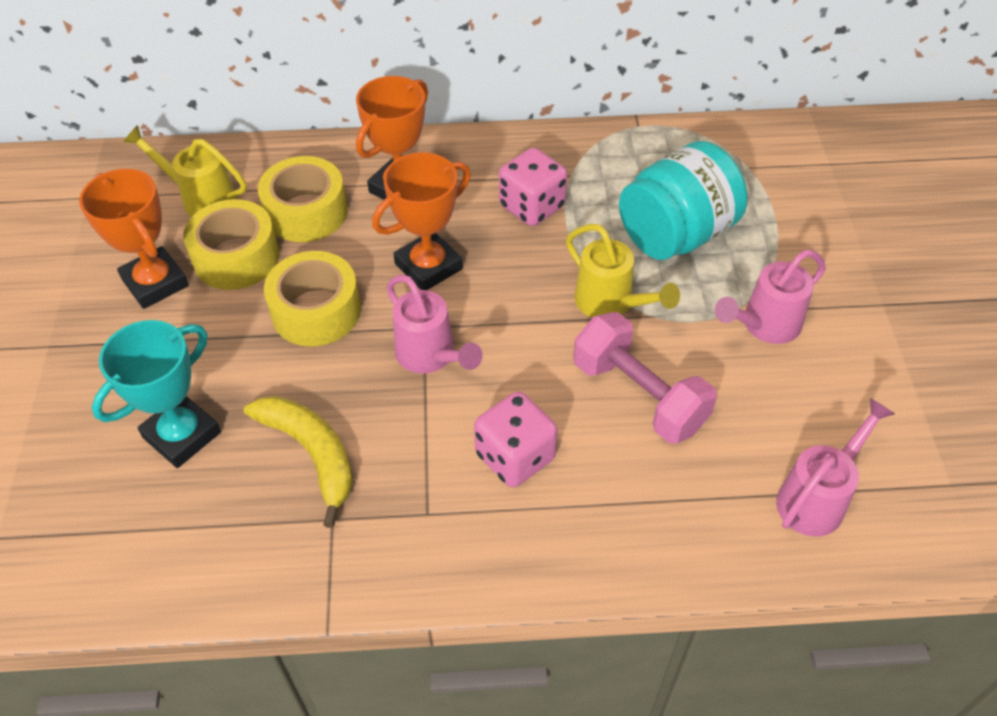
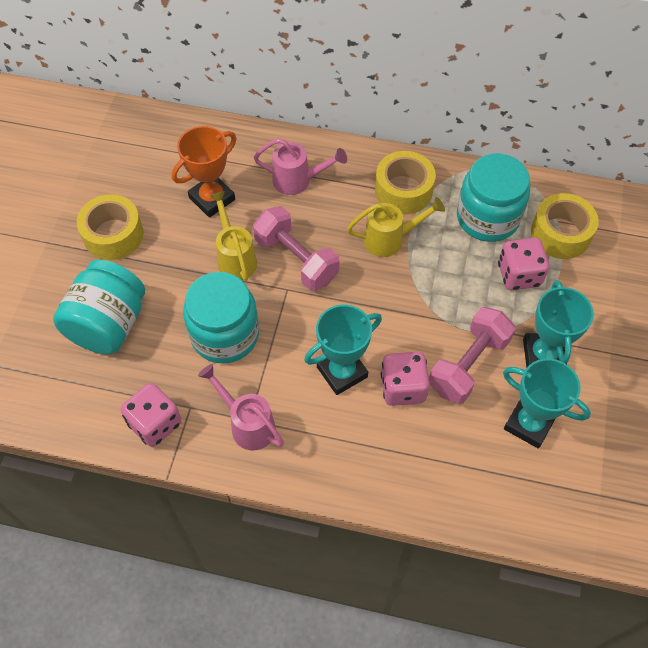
orange trophy: [79,169,189,309] [356,76,428,200] [372,152,471,290] = 3 -> [172,126,236,218] = 1
pink dice: [474,392,558,487] [499,148,568,226] = 2 -> [121,383,181,447] [381,352,430,406] [498,237,549,291] = 3
pink dumbbell: [573,312,717,444] = 1 -> [253,206,339,291] [429,307,516,404] = 2
pink watering can: [387,274,483,374] [715,250,826,344] [776,398,895,537] = 3 -> [198,364,284,450] [254,138,347,195] = 2
turquoise jar: [619,141,747,260] = 1 -> [53,260,145,354] [183,272,259,363] [457,154,530,242] = 3
turquoise trophy: [92,320,221,468] = 1 -> [304,305,382,395] [503,359,591,448] [523,280,594,368] = 3
yellow banana: [244,396,352,528] = 1 -> none = 0

